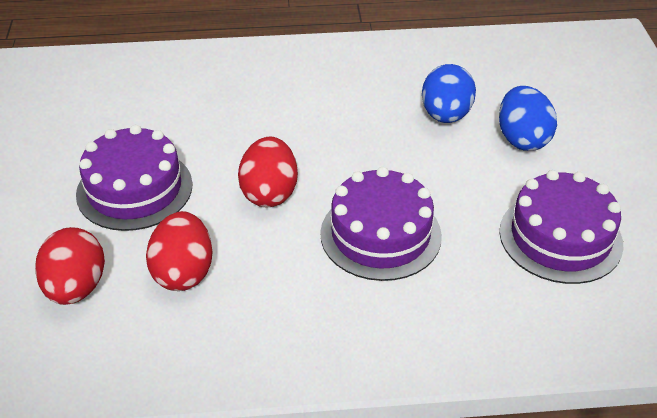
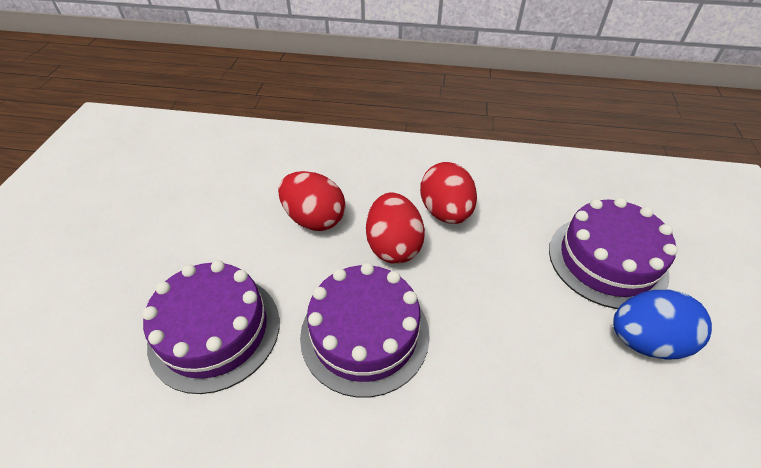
blue egg: [422,64,476,123] [499,86,557,151] = 2 -> [613,290,712,360] = 1

